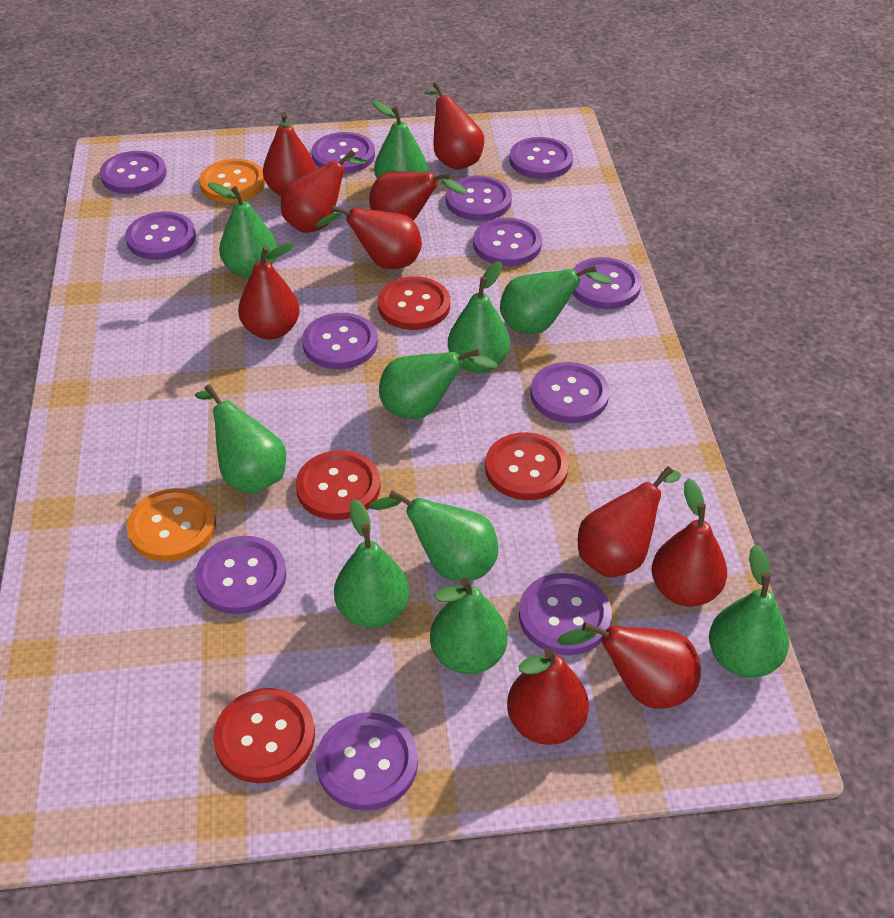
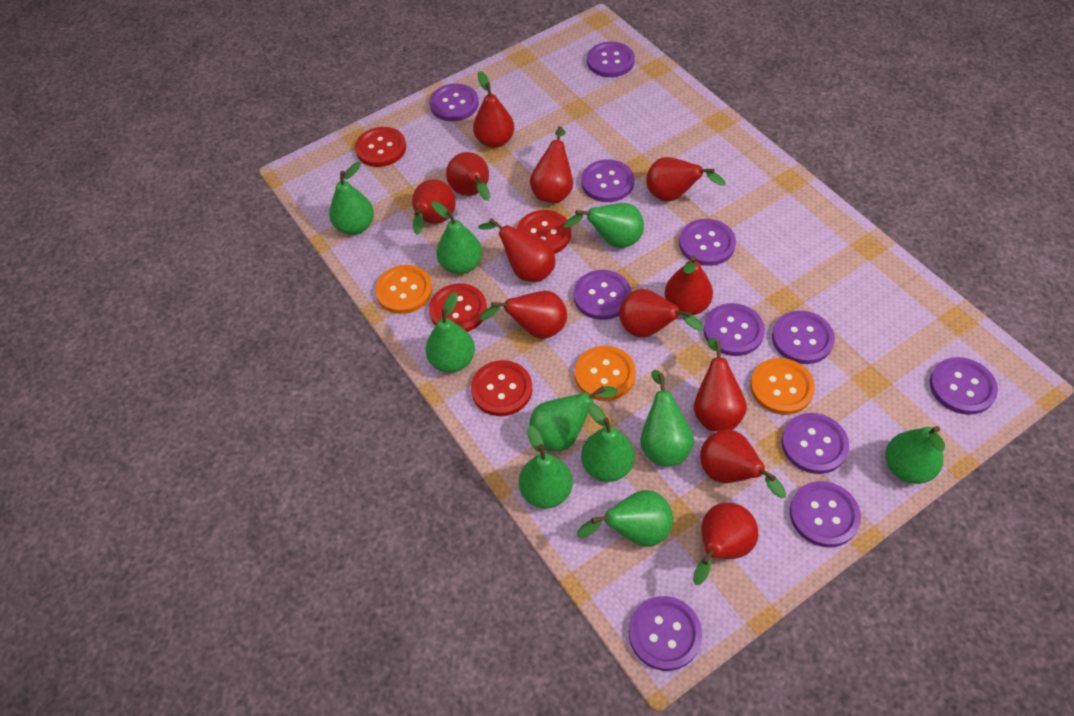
orange button: [127,488,216,562] [199,159,265,203] = 2 -> [375,265,432,314] [575,346,636,401] [750,358,815,415] = 3
purple button: [100,151,167,194] [125,212,196,260] [195,536,286,614] [302,313,378,369] [312,132,375,174] [316,712,418,811] [446,176,512,221] [473,218,542,266] [509,137,573,179] [519,573,612,655] [530,362,610,423] [572,257,641,309] = 12 -> [430,84,479,121] [574,270,631,320] [581,159,634,202] [587,42,635,77] [629,596,702,671] [679,219,736,266] [704,303,765,356] [772,311,835,364] [781,413,849,474] [790,481,861,547] [930,357,998,415] = 11
red pear: [238,242,300,339] [263,112,316,196] [281,150,367,233] [315,205,422,269] [369,172,467,220] [425,82,484,170] [507,647,589,745] [557,622,701,709] [578,467,681,578] [652,478,727,607] = 10 -> [412,179,456,235] [446,152,490,201] [473,71,514,148] [478,218,555,282] [479,291,567,339] [530,126,573,203] [619,289,703,338] [646,157,726,201] [665,255,713,315] [693,503,758,585] [694,338,747,432] [700,430,786,498] = 12

